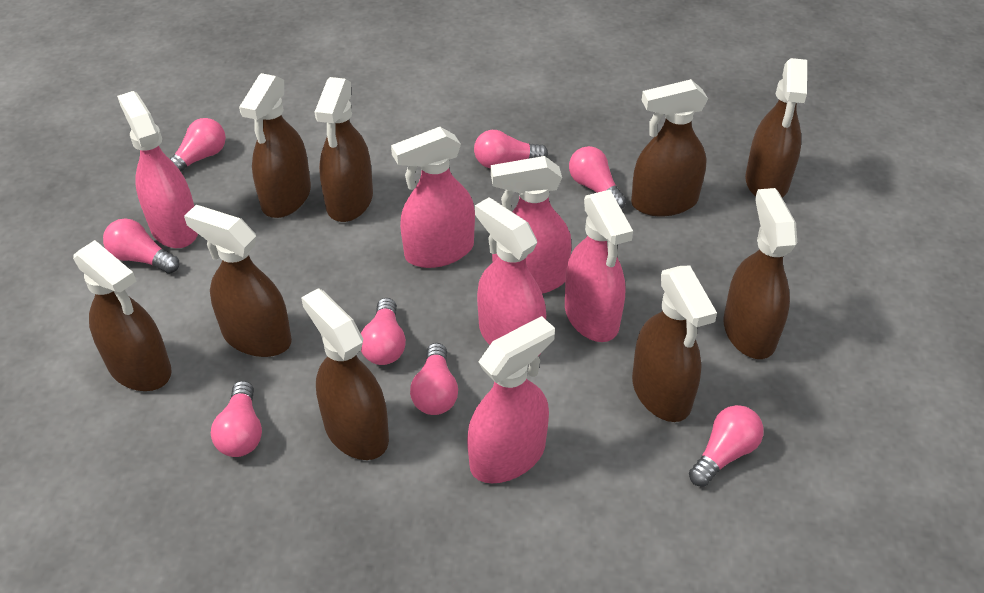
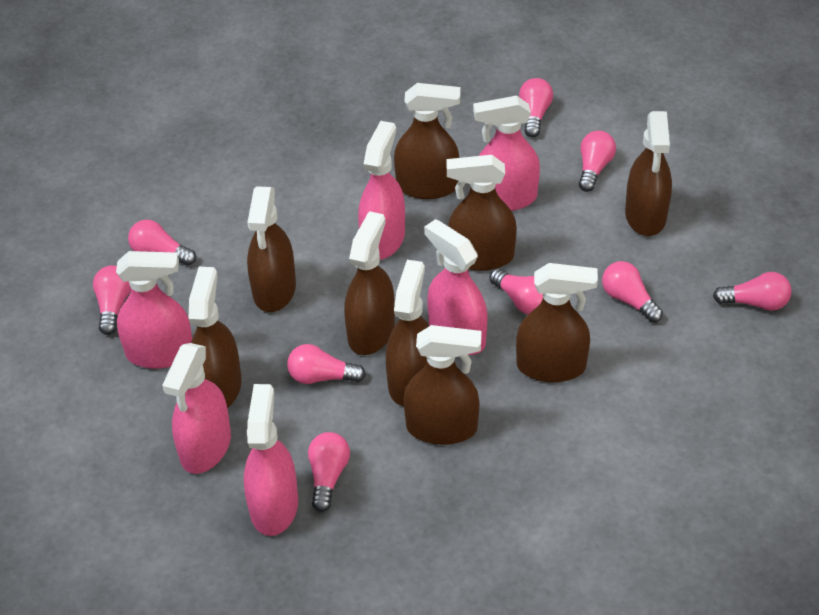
pink light bulb: [103,219,179,273] [170,118,226,172] [211,381,262,457] [361,298,406,365] [410,343,458,415] [474,130,548,168] [569,146,627,209] [689,405,764,487] = 8 -> [93,265,131,335] [128,220,196,266] [287,344,366,384] [308,432,350,512] [489,269,543,314] [519,78,553,137] [579,131,616,192] [602,261,663,323] [713,272,792,311] = 9

